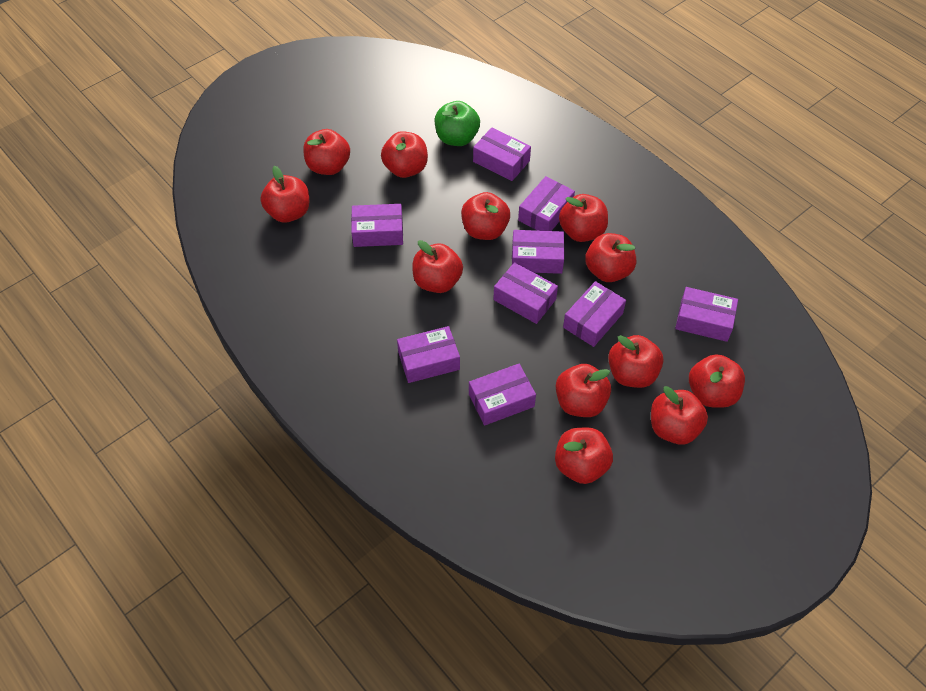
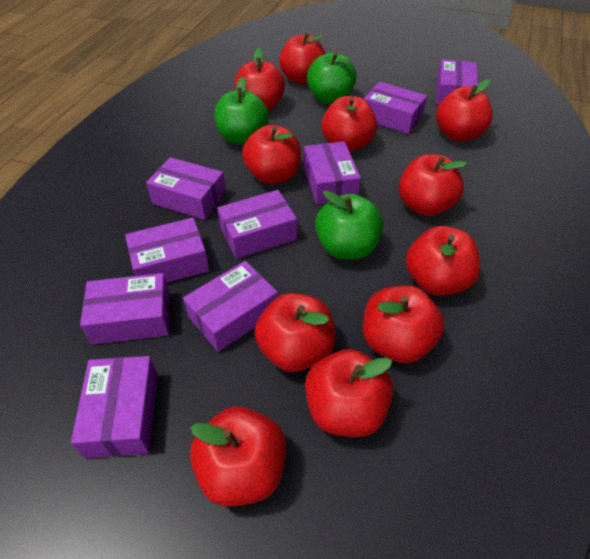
green apple: [435,101,480,146] = 1 -> [215,77,269,145] [307,52,357,104] [315,190,383,259] = 3
red apple: [261,166,309,222] [303,129,350,175] [381,131,428,178] [412,240,463,293] [461,192,510,240] [555,428,613,484] [556,364,611,417] [559,194,608,242] [585,233,636,282] [608,335,663,388] [651,386,708,445] [689,354,745,408] = 12 -> [190,407,286,506] [234,48,285,111] [242,125,301,184] [255,293,335,372] [279,33,326,84] [305,349,393,437] [321,96,377,152] [363,285,444,363] [399,154,467,216] [406,226,481,296] [436,79,493,142] = 11

